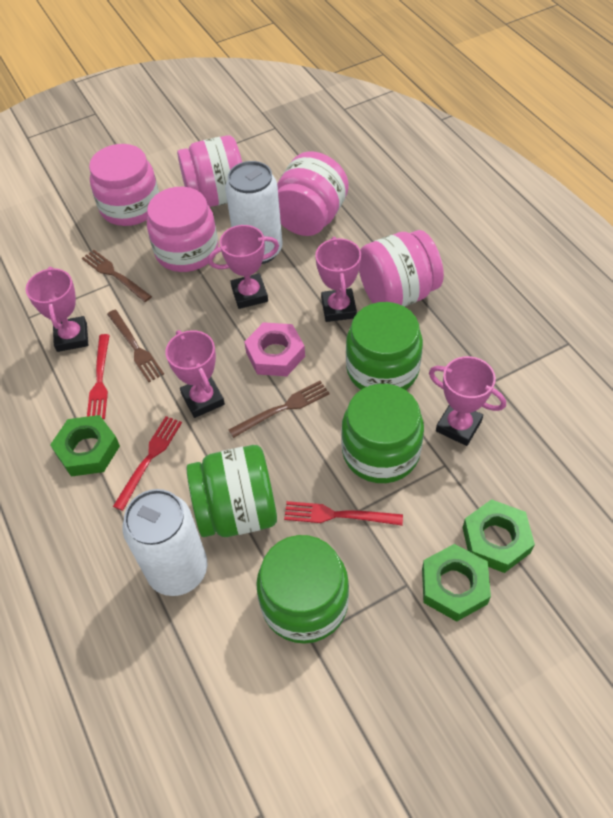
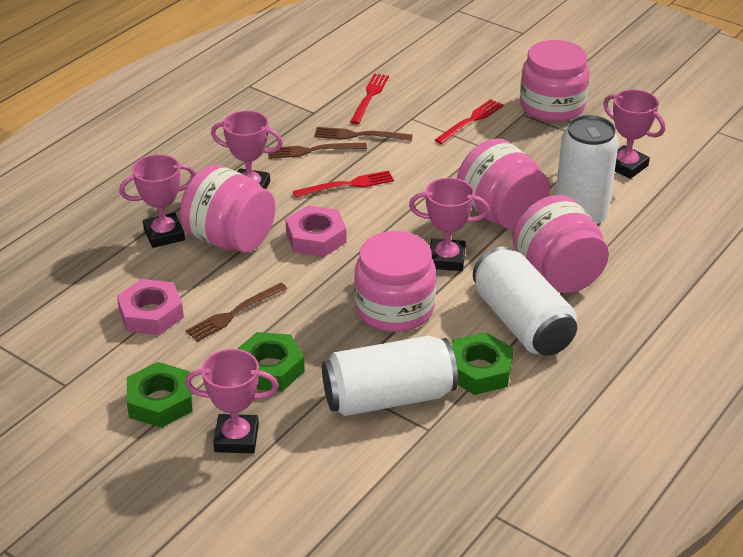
green jar: [187,445,277,537] [256,535,349,644] [341,384,424,483] [346,302,423,390] = 4 -> none = 0
pink nut: [244,322,305,376] = 1 -> [117,279,184,335] [285,205,347,257] = 2
white can: [123,489,207,596] [225,161,283,264] = 2 -> [322,336,458,416] [473,246,577,356] [555,115,619,226] = 3

